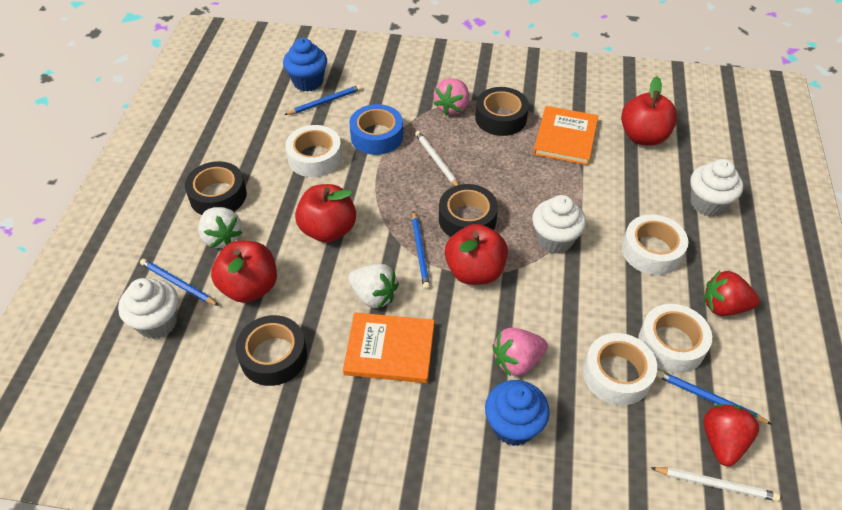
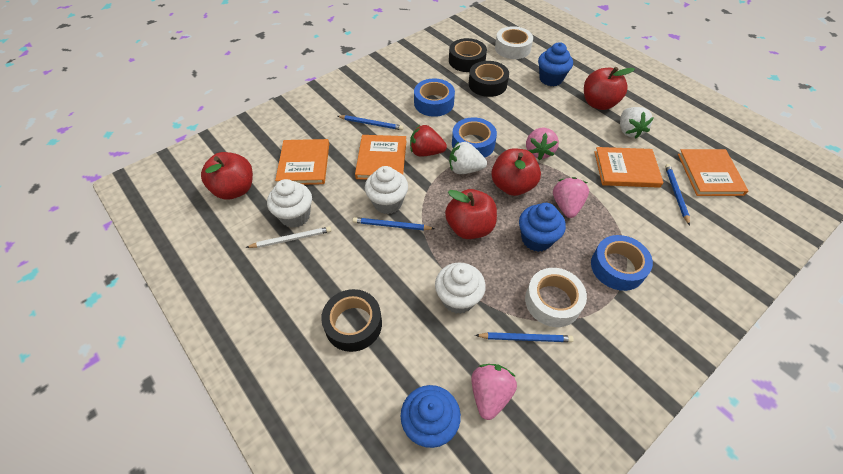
black tape: [185,161,247,215] [236,315,307,386] [439,184,498,237] [475,87,529,136] = 4 -> [321,289,382,352] [449,38,487,72] [469,61,509,97] = 3
blue cupcake: [283,38,327,92] [485,380,550,446] = 2 -> [401,385,461,448] [519,203,566,252] [538,42,573,86] = 3
blue tape: [349,104,403,155] = 1 -> [414,79,455,117] [452,117,497,158] [591,235,653,291] = 3
orange book: [343,312,434,383] [533,106,598,165] = 2 -> [275,139,329,185] [355,135,406,180] [595,147,664,188] [678,149,748,196] = 4
pink strawberry: [433,78,469,115] [492,327,548,376] = 2 -> [471,364,517,420] [526,128,559,160] [553,177,589,218] = 3
red strawberry: [703,404,759,466] [704,270,760,316] = 2 -> [410,125,447,157] = 1
white pencil: [415,131,459,186] [651,467,780,501] = 2 -> [245,227,331,248] = 1
white tape: [285,125,342,177] [583,333,657,405] [622,214,688,275] [638,304,712,373] = 4 -> [495,26,533,59] [525,268,587,327] = 2

